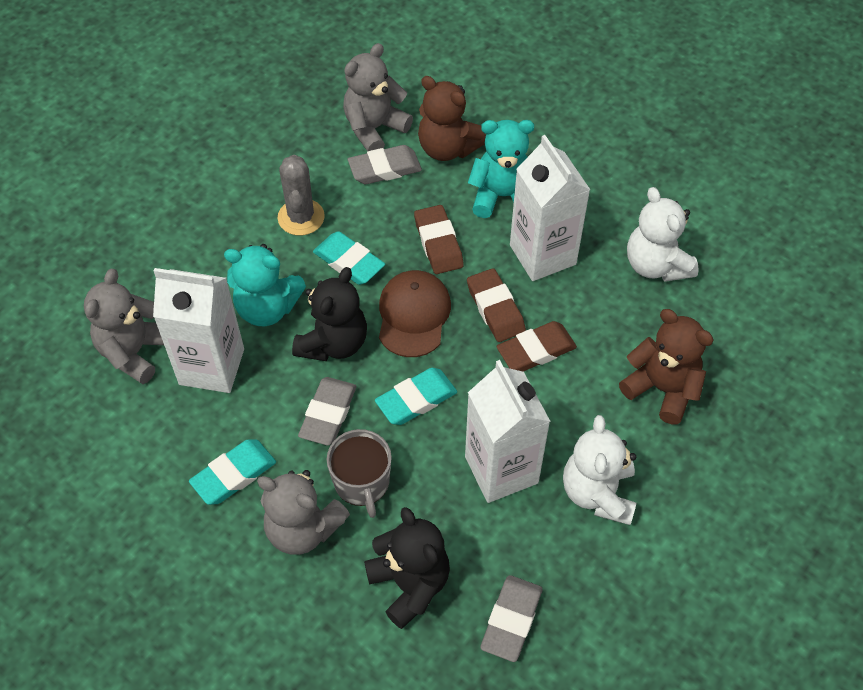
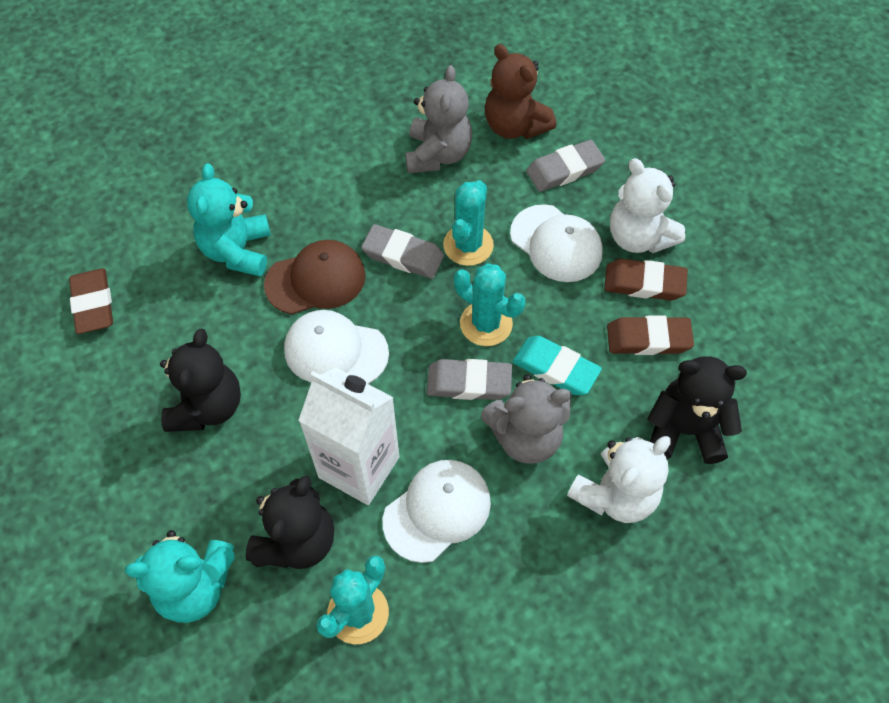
black teddy bear: [292,267,367,361] [364,507,450,629] = 2 -> [160,329,241,432] [245,475,334,569] [648,356,747,464] = 3
brown teddy bear: [418,76,486,161] [619,309,714,424] = 2 -> [485,44,556,139] = 1
grey cactus: [278,155,325,236] = 1 -> none = 0
grey mug: [327,429,392,518] = 1 -> none = 0
grey teddy bear: [84,269,164,384] [257,470,350,555] [343,43,413,151] = 3 -> [405,65,472,173] [481,375,572,464] = 2
turquoise cactus: none = 0 -> [316,556,389,644] [443,180,494,266] [454,263,525,346] = 3
turquoise eraser: [189,439,276,505] [313,231,385,285] [375,368,457,425] = 3 -> [513,336,602,395] = 1
white cap: none = 0 -> [284,310,389,384] [383,460,491,563] [510,204,603,282] = 3
white carton: [153,268,244,393] [465,360,551,503] [510,135,590,281] = 3 -> [298,368,399,505] = 1

